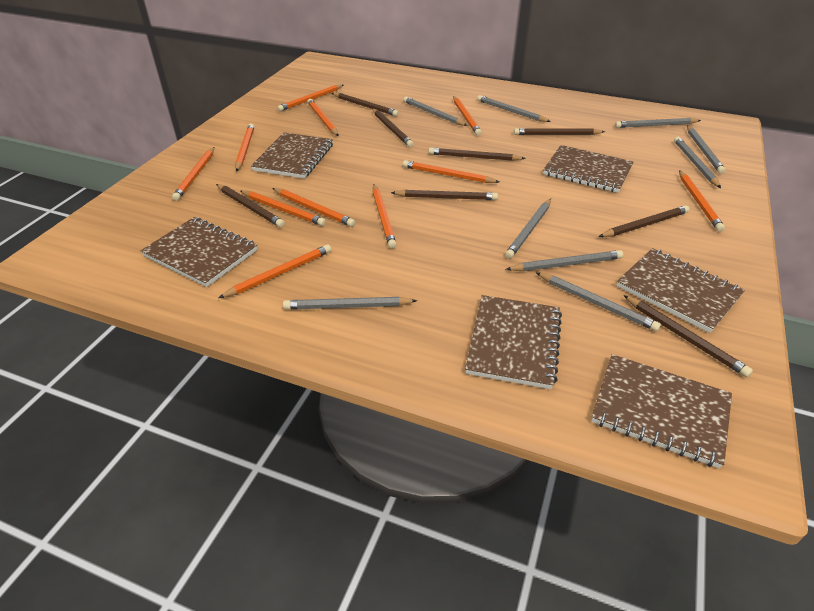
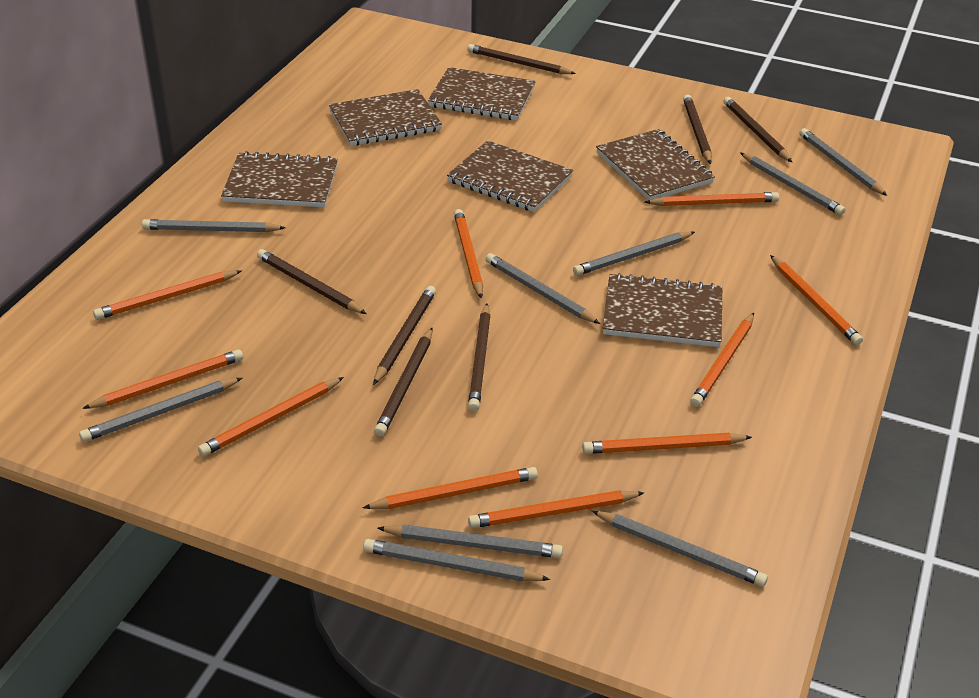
brown pencil: [216,184,285,228] [332,93,399,116] [372,108,414,147] [391,190,498,200] [428,147,526,161] [514,128,605,135] [599,205,689,237] [623,295,753,377] = 8 -> [257,249,366,314] [373,286,436,385] [374,328,432,436] [467,44,576,74] [468,303,491,411] [683,94,712,164] [723,97,792,162] = 7
orange pencil: [172,147,214,201] [218,244,331,298] [235,124,255,172] [240,190,326,226] [272,188,355,227] [277,85,343,112] [307,99,339,136] [373,185,397,249] [403,160,499,183] [453,96,482,136] [679,170,725,232] = 11 -> [82,349,243,409] [93,270,242,320] [198,377,344,456] [363,467,538,509] [454,209,483,299] [468,490,644,528] [582,433,752,454] [645,192,779,206] [690,313,754,407] [770,255,863,345] = 10

